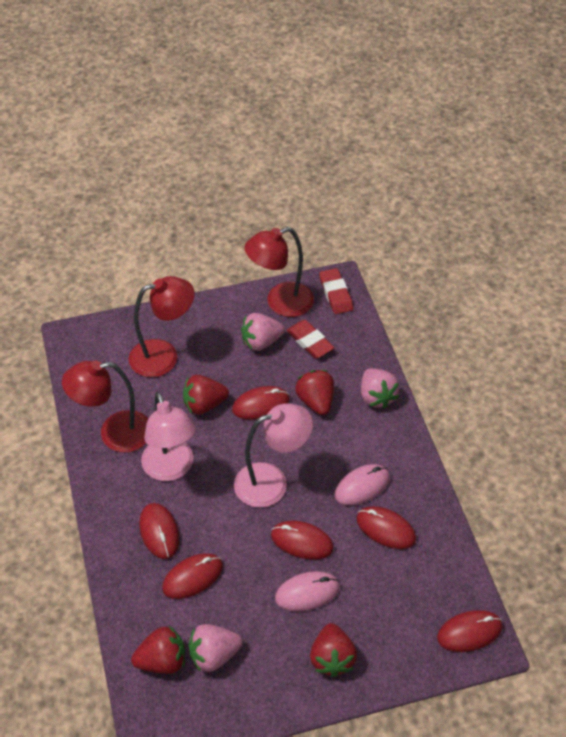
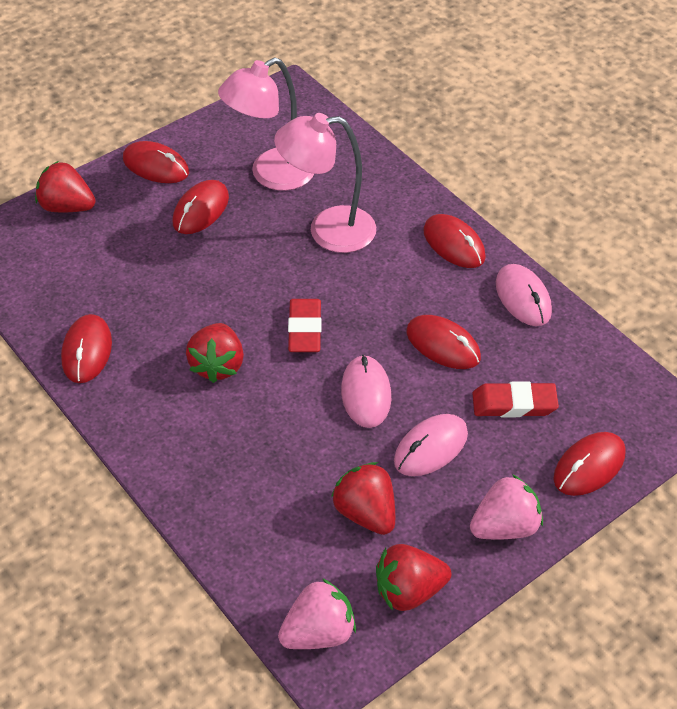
pink mouse: [275,571,340,612] [335,464,390,506] = 2 -> [341,355,391,428] [394,414,468,476] [496,264,552,326] = 3
pink strawberry: [189,624,242,672] [241,313,285,351] [361,368,400,409] = 3 -> [278,578,356,649] [470,474,543,539] = 2
red lamp: [62,361,148,452] [129,276,195,377] [244,227,314,317] = 3 -> none = 0

